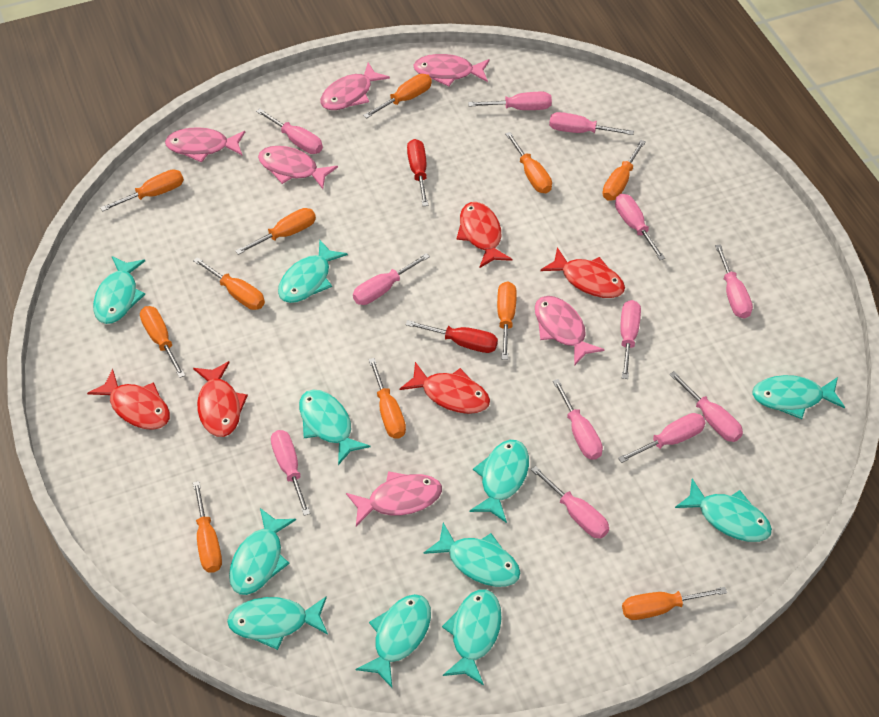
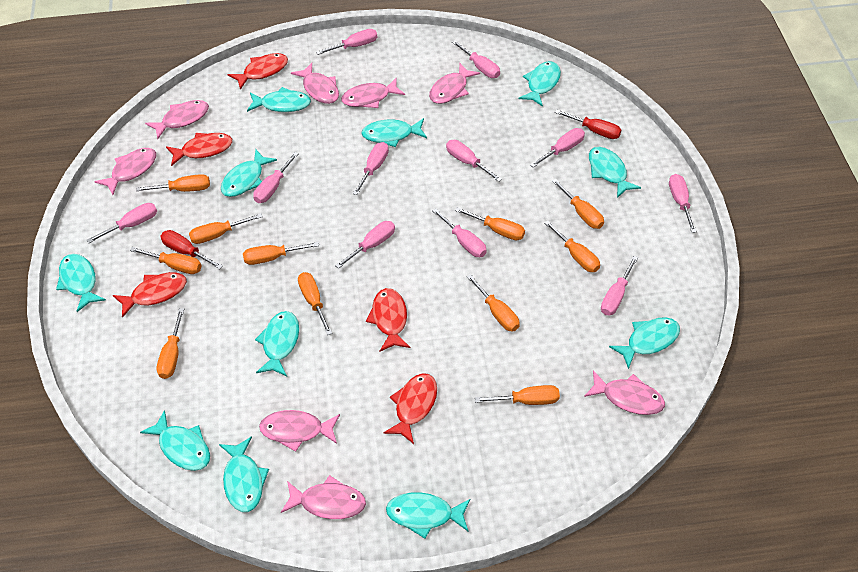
pink fish: [165,127,245,163] [258,146,338,189] [320,62,390,110] [346,471,442,526] [413,54,490,87] [535,296,605,366] = 6 -> [94,148,156,195] [145,100,209,139] [259,410,340,452] [281,475,366,519] [291,63,339,104] [341,77,405,108] [429,63,480,104] [584,370,665,415] = 8
pink screwdriver: [256,109,323,154] [271,430,310,516] [353,253,430,305] [468,92,552,110] [531,466,609,539] [549,112,634,135] [553,379,603,460] [615,194,665,260] [618,413,706,463] [620,300,641,379] [669,371,743,442] [715,244,753,319] = 12 -> [87,203,157,243] [253,152,299,203] [316,29,377,55] [335,221,395,269] [353,142,389,195] [432,208,487,257] [446,140,502,182] [452,40,500,78] [530,128,585,167] [601,256,638,315] [669,174,697,233] = 11

